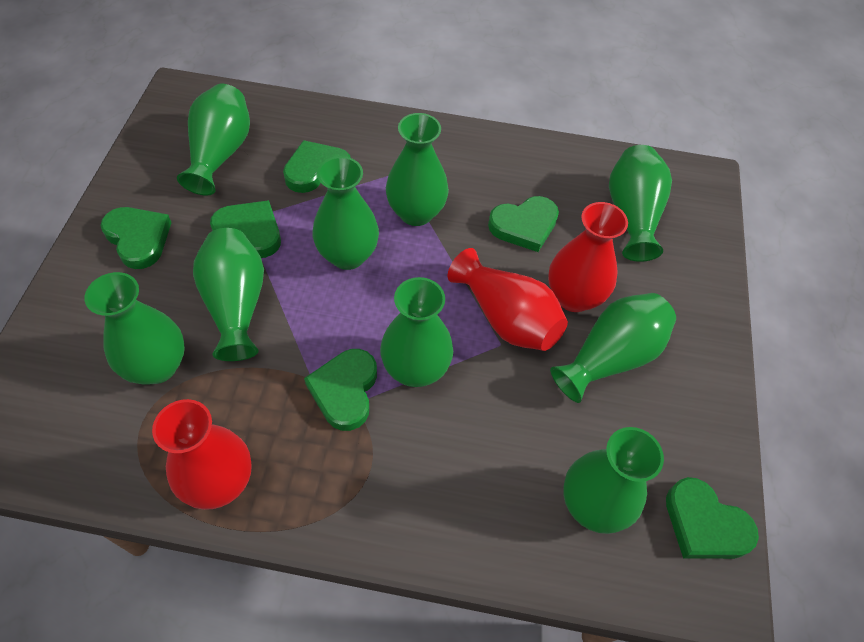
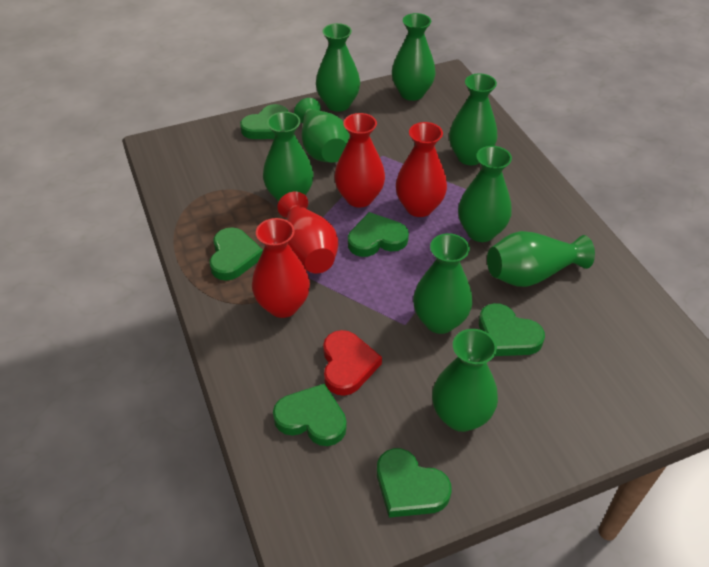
red heart: none = 0 -> [323,330,382,396] = 1
red vase: [152,399,252,510] [448,248,568,351] [548,202,628,312] = 3 -> [252,218,310,318] [277,192,338,274] [334,113,385,208] [396,122,447,217] = 4

